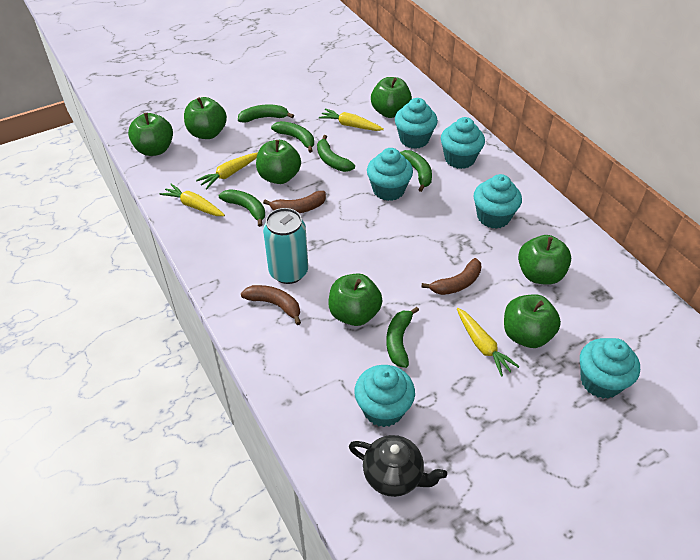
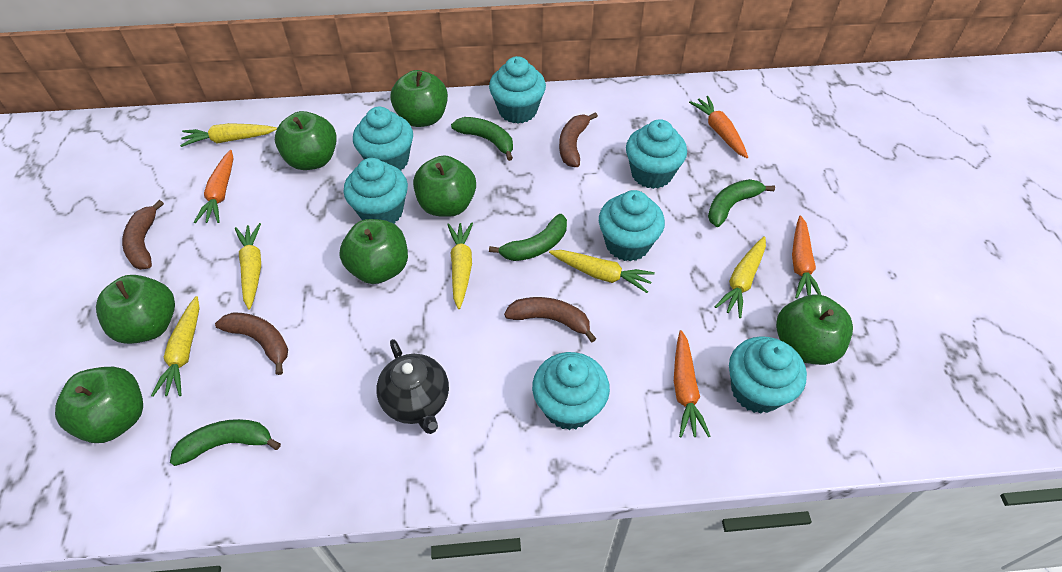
brown banana: [241,285,301,325] [263,191,326,213] [421,258,482,295] = 3 -> [122,200,164,270] [215,312,288,375] [504,297,596,342] [559,112,598,167] = 4
green banana: [219,189,265,227] [238,105,294,123] [271,121,314,153] [317,135,355,172] [386,307,419,368] [400,150,432,192] = 6 -> [170,419,281,466] [451,117,513,161] [489,214,567,261] [708,179,775,227] = 4
orange carrot: none = 0 -> [194,150,233,223] [674,330,710,437] [689,96,748,158] [792,216,821,299] = 4
turquoise can: [263,208,308,284] = 1 -> none = 0
turquoise cupcake: [354,365,415,427] [367,148,413,201] [395,98,438,149] [441,117,485,169] [474,174,522,229] [580,338,640,399] = 6 -> [343,158,408,224] [353,107,413,171] [489,56,546,124] [532,352,610,430] [599,190,665,262] [626,119,687,189] [729,336,807,414] = 7
yellow carrot: [160,184,225,216] [196,153,258,189] [319,109,384,131] [457,308,520,377] = 4 -> [151,296,200,397] [180,123,277,147] [235,223,261,310] [447,222,473,309] [549,250,655,293] [715,236,766,318] = 6

